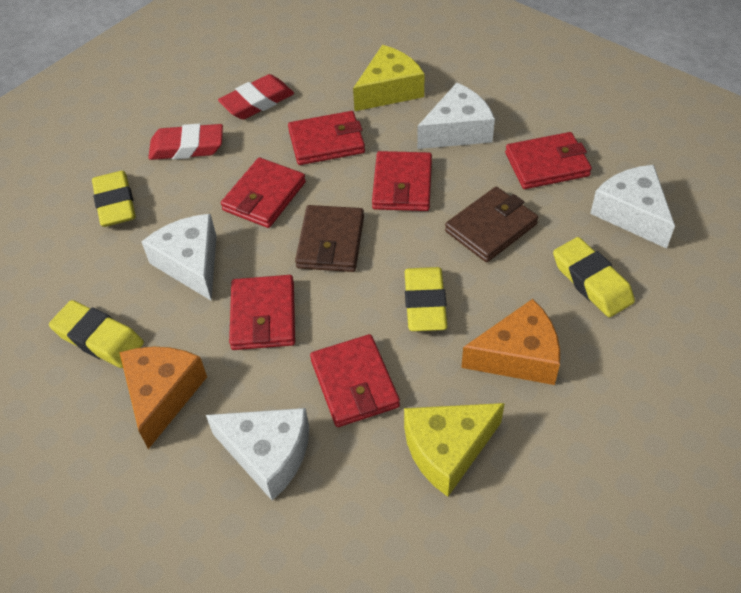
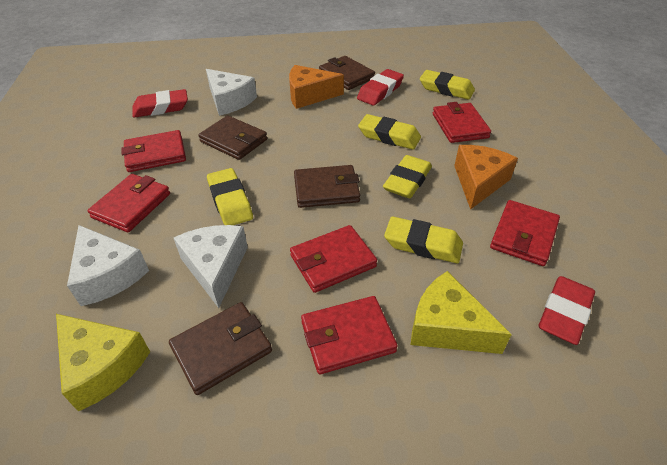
brown wallet: [295,205,364,272] [445,187,538,262] = 2 -> [169,302,272,395] [198,115,267,160] [294,165,360,208] [319,56,375,90] = 4
red eraser: [148,124,223,160] [218,74,294,119] = 2 -> [132,89,188,118] [357,69,404,105] [539,276,595,345] = 3
white cheese: [141,214,217,300] [206,408,309,501] [417,83,495,149] [590,165,675,249] = 4 -> [67,225,149,306] [174,225,248,308] [206,69,257,116] = 3
yellow eraser: [49,300,144,368] [92,171,136,227] [405,267,447,331] [553,237,635,317] = 4 -> [207,168,253,225] [358,114,421,150] [383,155,432,198] [384,217,463,263] [420,70,475,100] = 5

